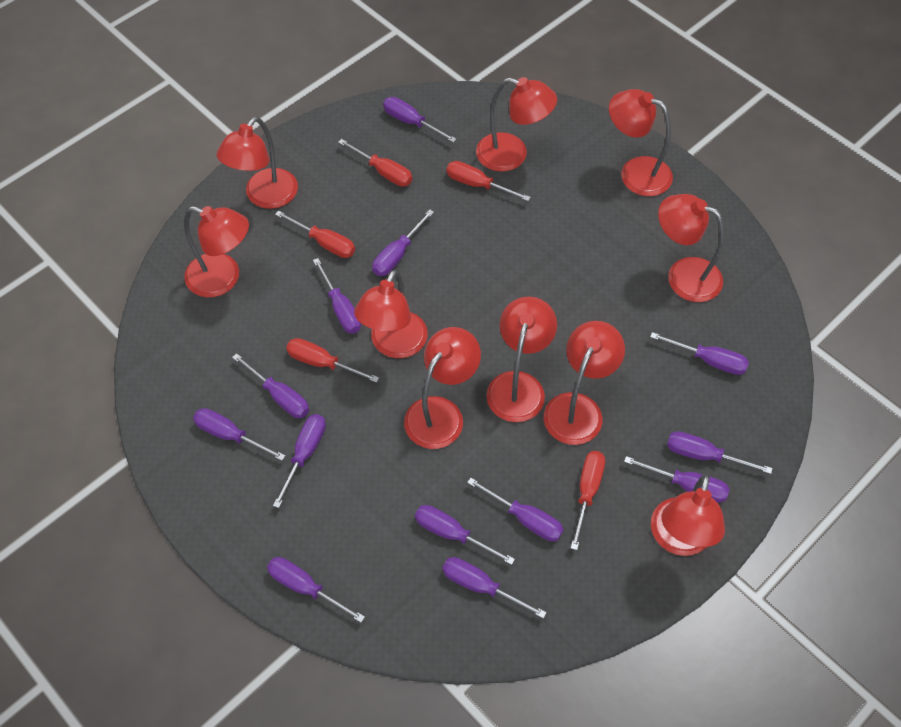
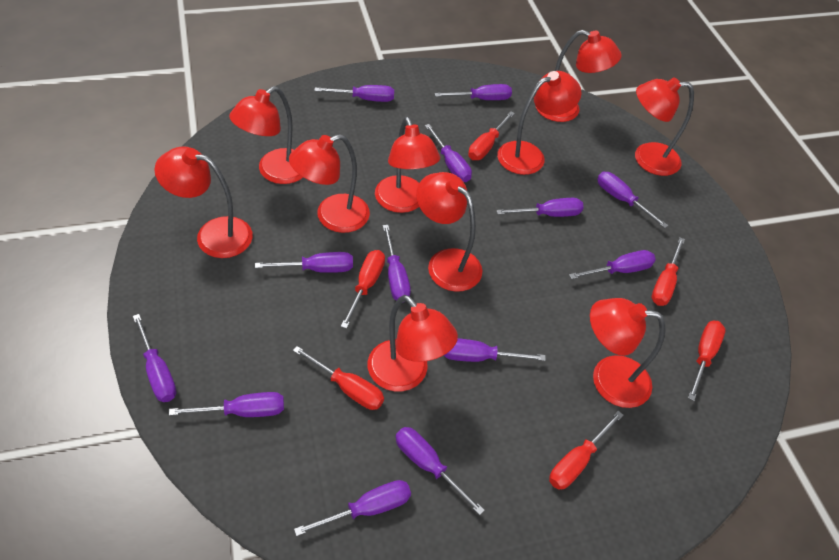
red screwdriver: [275,211,355,258] [286,338,379,383] [338,139,412,187] [446,161,531,201] [571,451,605,550] = 5 -> [293,346,384,410] [341,250,385,329] [468,111,515,160] [549,411,624,490] [651,237,685,306] [688,321,725,401] = 6

